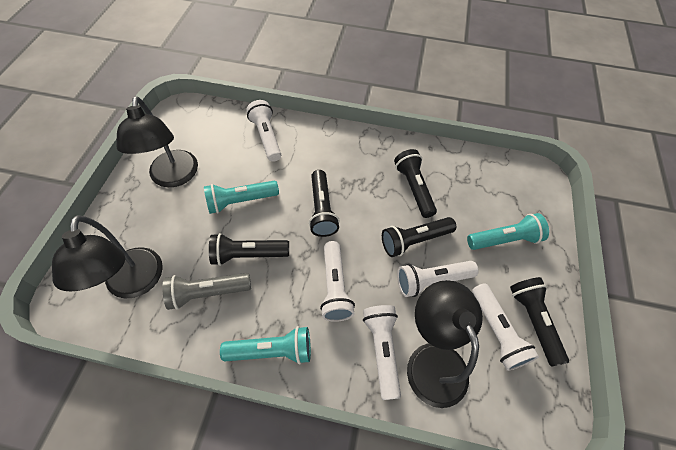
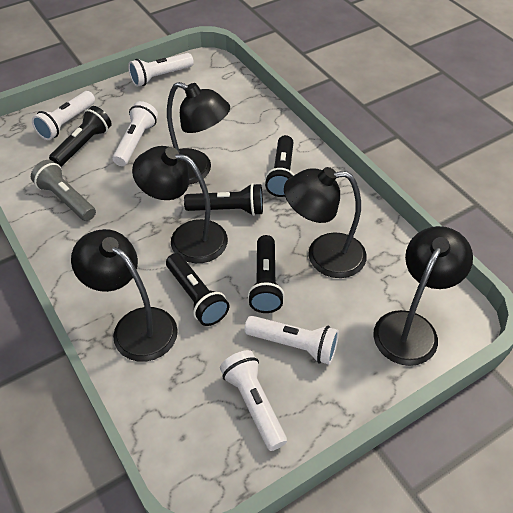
black lamp: [52,215,163,298] [116,96,198,187] [407,280,483,408] = 3 -> [71,229,178,362] [132,146,228,263] [167,82,230,184] [284,167,367,278] [373,226,473,366] = 5
turquoise flashlight: [204,181,279,214] [220,326,311,364] [467,213,549,250] = 3 -> none = 0

